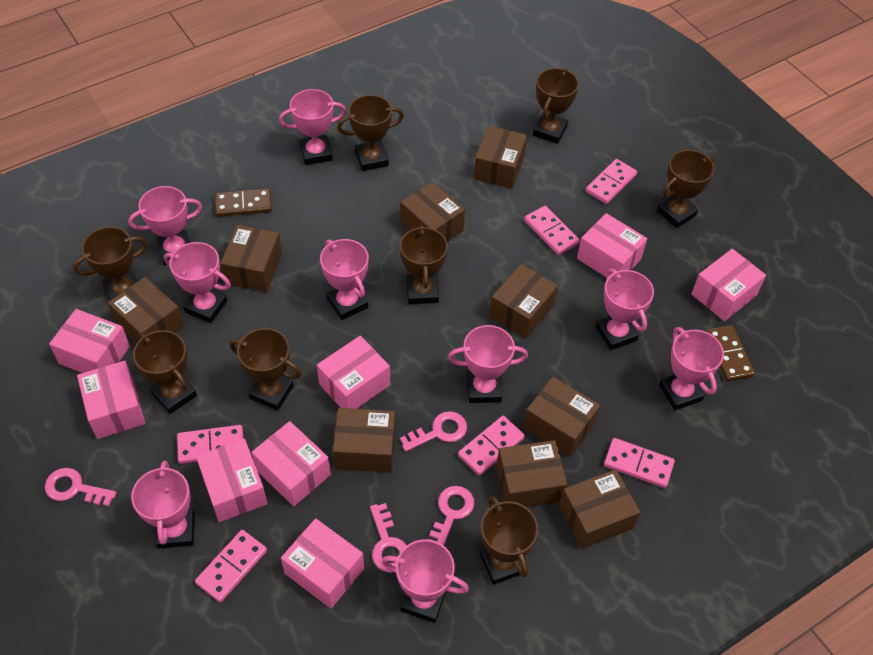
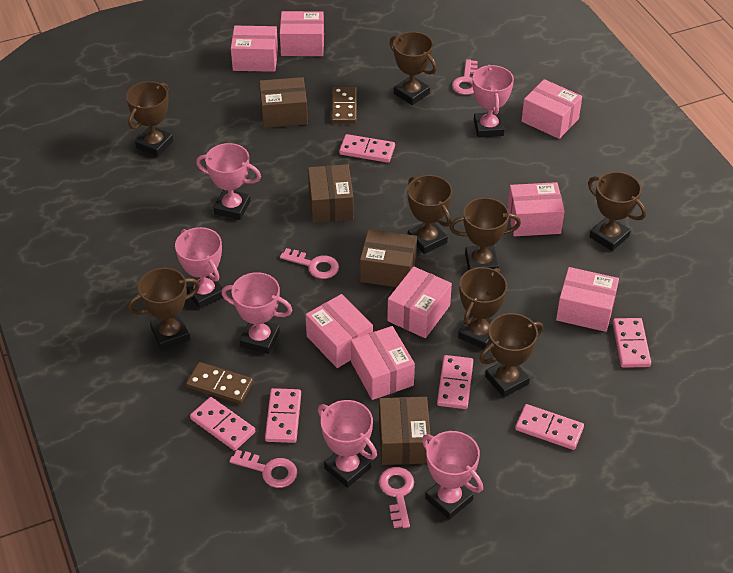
brown box: [108,277,184,343] [220,225,282,292] [333,408,395,472] [400,182,465,242] [474,125,527,189] [489,264,558,339] [496,440,568,507] [523,377,600,457] [559,469,640,549] = 9 -> [259,77,308,128] [308,164,354,223] [360,229,417,287] [379,397,430,465] = 4
pink trophy: [128,186,202,265] [131,460,195,549] [164,242,231,323] [279,89,346,165] [320,239,369,320] [382,539,469,623] [448,325,528,403] [596,269,654,350] [659,327,724,411] = 9 -> [175,227,223,309] [196,143,261,220] [221,272,293,354] [318,400,377,488] [422,431,483,520] [472,65,514,138] = 6

